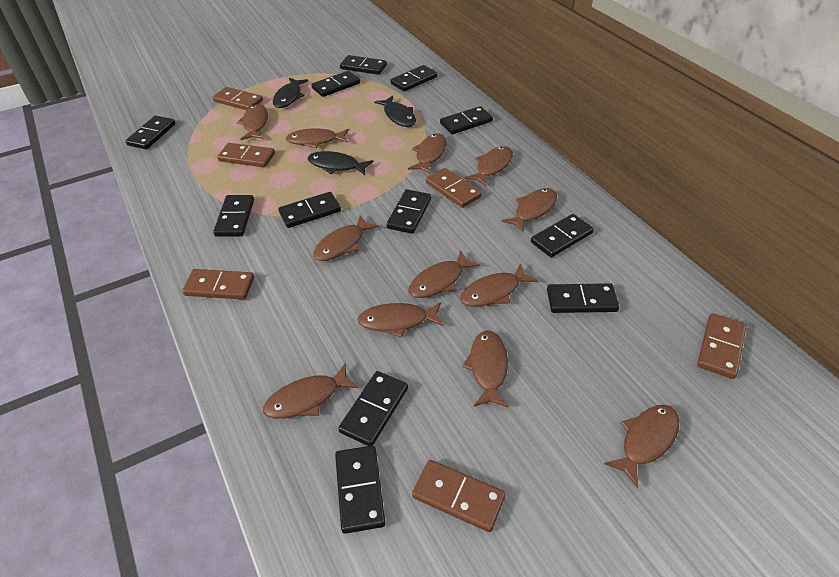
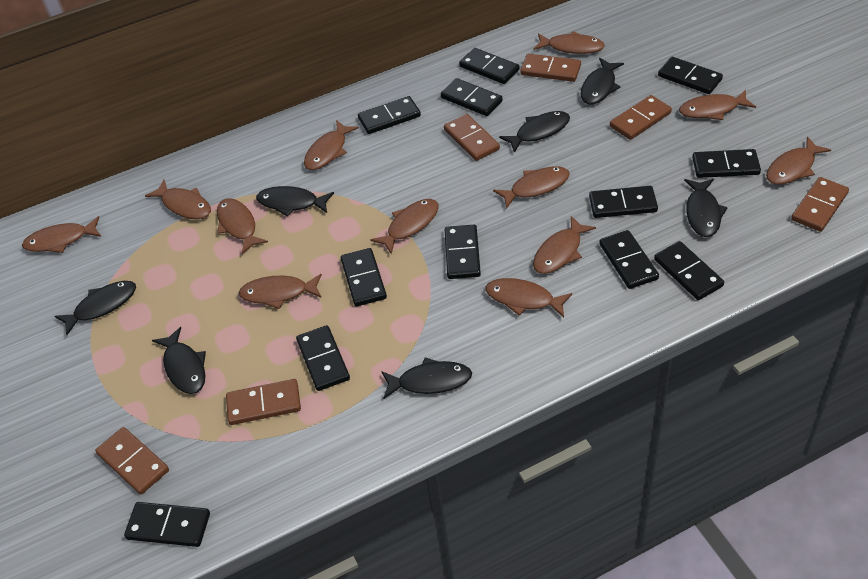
black fish: [273,78,308,108] [308,151,373,175] [374,96,416,127] = 3 -> [54,281,136,335] [152,327,206,394] [256,186,334,216] [381,357,472,399] [499,111,570,153] [581,58,624,104] [684,179,728,237] = 7

